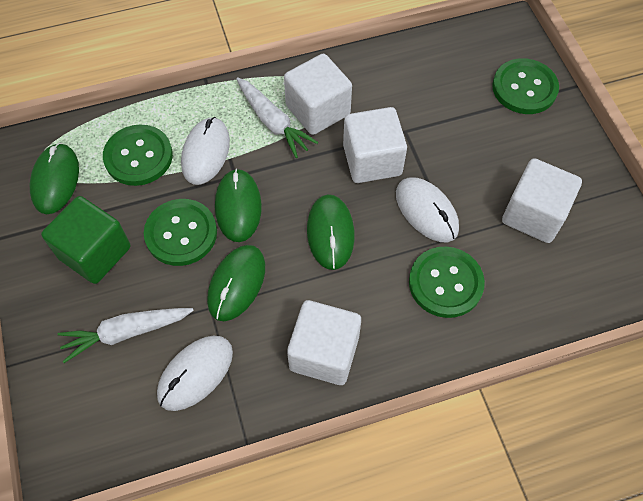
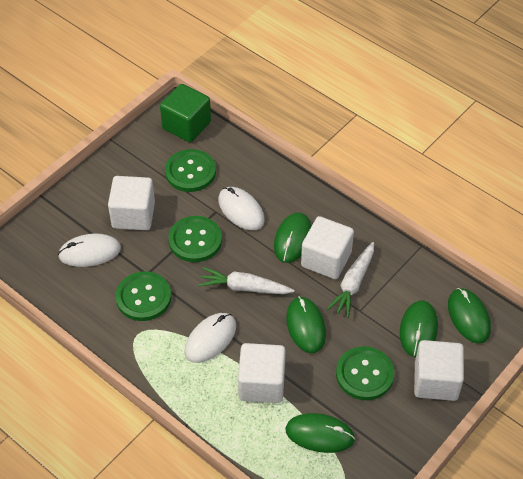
green mouse: [30,143,79,214] [207,245,265,321] [215,168,262,242] [307,194,355,270] = 4 -> [274,213,311,263] [286,296,326,353] [286,413,355,453] [400,301,438,357] [448,288,491,344] = 5

